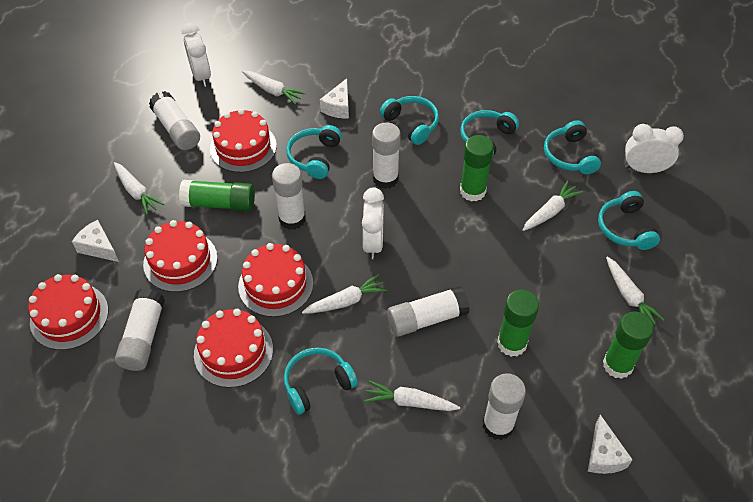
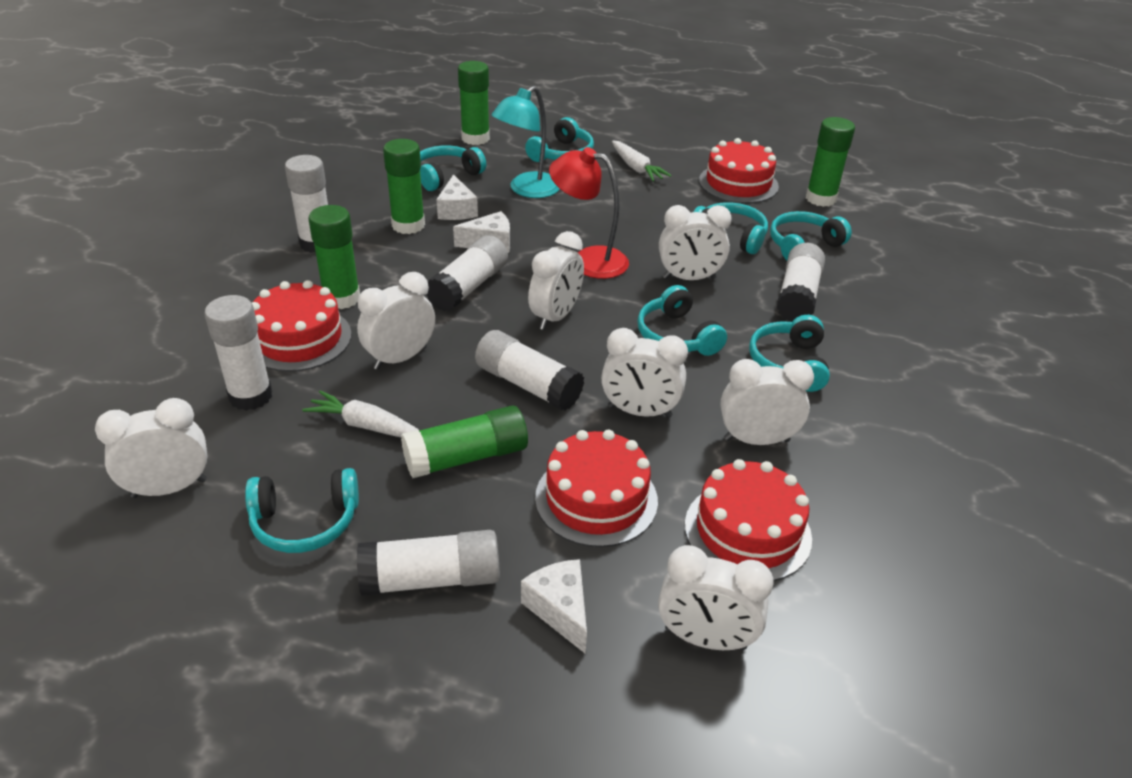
green glue stick: [179,180,255,211] [460,135,494,202] [497,290,539,357] [603,311,654,379] = 4 -> [308,205,360,309] [383,139,425,234] [401,405,528,478] [458,61,490,145] [806,117,855,207] = 5
red cake: [28,274,108,350] [143,220,218,292] [194,309,273,388] [210,109,277,173] [238,243,313,317] = 5 -> [252,280,352,372] [535,430,658,547] [685,459,812,581] [699,138,779,204] = 4
red lamp: none = 0 -> [549,147,629,279] = 1
turquoise headphones: [284,348,358,415] [286,125,342,179] [380,96,439,145] [460,110,519,157] [544,120,601,174] [598,191,660,250] = 6 -> [245,468,359,553] [420,146,486,191] [525,117,594,162] [637,285,727,356] [693,202,768,254] [749,315,830,392] [770,211,852,260] = 7
turquoise lamp: none = 0 -> [492,86,560,198] = 1
white carrot: [114,162,164,215] [242,71,306,105] [302,274,387,314] [364,381,460,411] [522,181,583,231] [606,257,664,324] = 6 -> [302,390,418,437] [612,141,672,182] = 2
white clock: [181,23,211,87] [362,187,384,259] [625,124,684,173] = 3 -> [95,398,207,498] [357,272,435,370] [528,231,584,330] [601,328,688,418] [658,545,774,650] [659,205,732,280] [720,359,814,445] = 7

